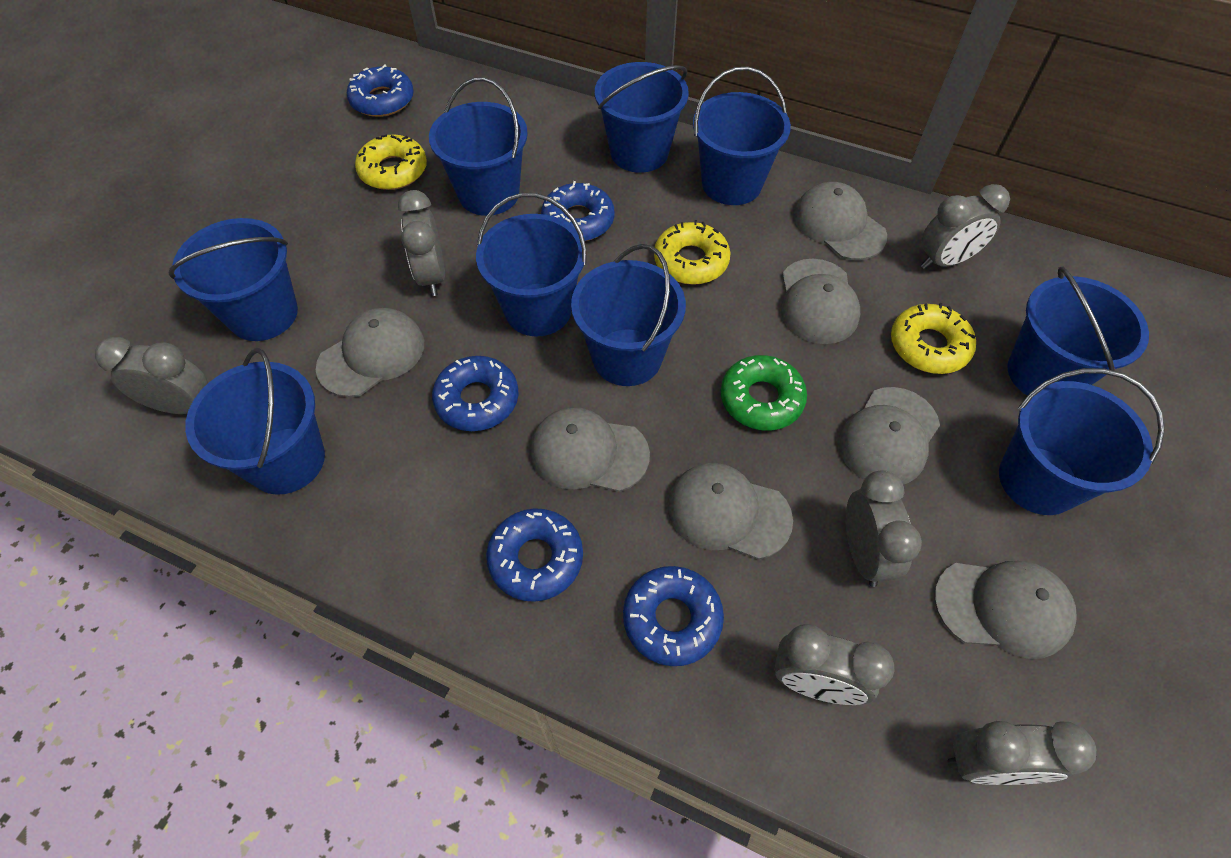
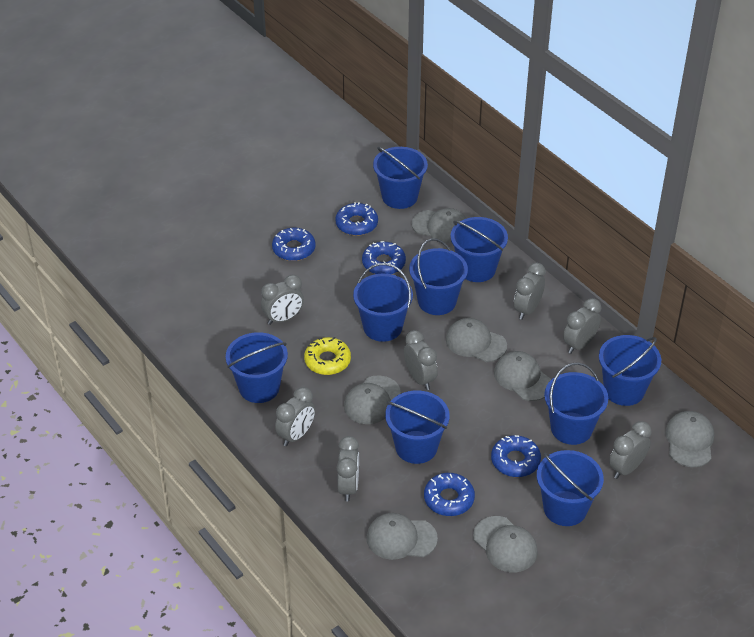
green donut: [721,355,807,430] = 1 -> none = 0
grey clock: [95,337,208,414] [398,190,445,296] [774,624,894,705] [846,470,922,587] [921,184,1010,269] [947,721,1096,785] = 6 -> [261,275,304,325] [275,387,315,446] [336,436,359,501] [404,330,438,390] [514,263,546,320] [563,298,601,354] [609,421,652,479] = 7
yellow donut: [355,135,427,190] [654,220,730,285] [891,303,976,374] = 3 -> [304,337,351,375] = 1

